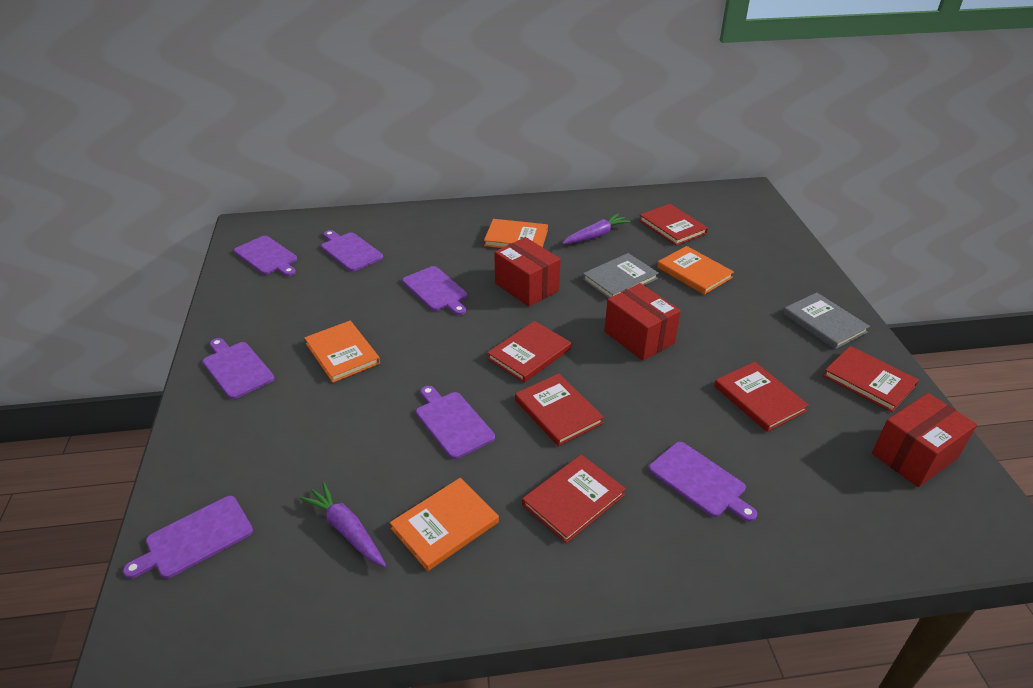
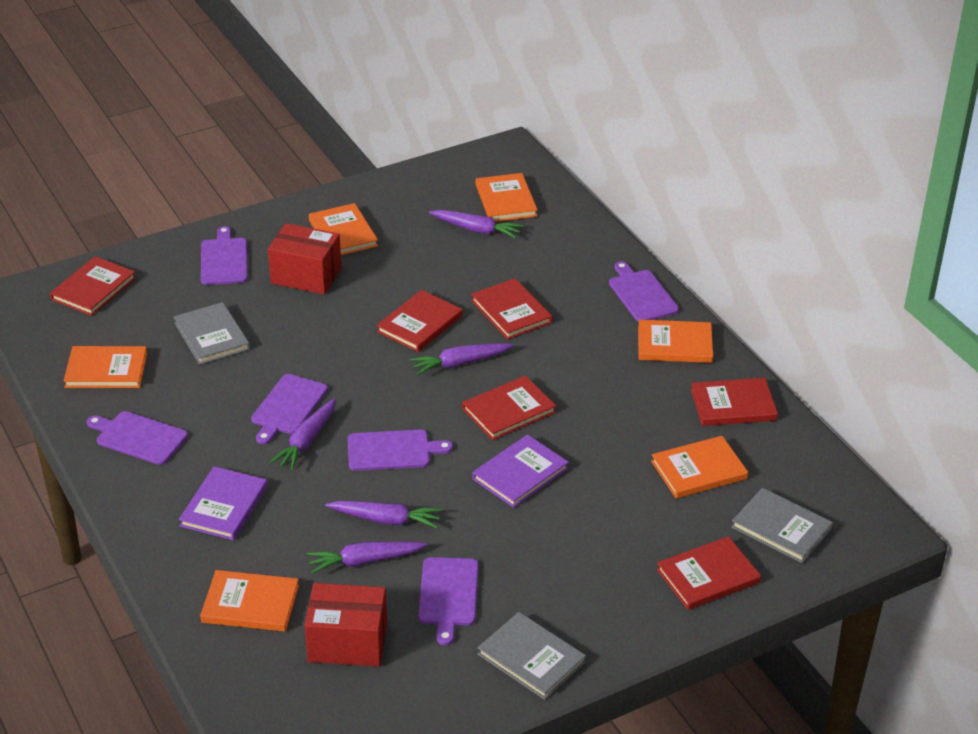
grey book: [583,253,659,298] [783,293,870,349] = 2 -> [174,302,250,365] [478,612,586,700] [731,488,833,563] = 3
orange book: [304,321,380,383] [390,478,499,571] [484,219,548,248] [657,246,734,295] = 4 -> [63,346,147,388] [200,570,299,632] [309,203,378,255] [476,173,538,222] [638,320,713,363] [651,436,748,498] = 6
purple book: none = 0 -> [179,466,268,540] [472,435,569,508] = 2
purple carrot: [300,482,386,567] [562,213,631,244] = 2 -> [269,398,336,471] [307,541,427,574] [325,501,442,528] [410,343,514,375] [429,210,523,238] = 5
purple cutting board: [123,496,253,579] [203,338,274,399] [234,236,297,276] [321,230,383,272] [402,266,467,315] [416,386,495,459] [649,442,757,522] = 7 -> [87,411,188,465] [201,226,248,285] [251,374,328,444] [348,430,453,471] [418,557,479,645] [609,261,679,322] = 6
red box: [494,237,561,307] [604,283,681,361] [872,393,977,487] = 3 -> [268,223,341,294] [305,583,387,667] = 2

